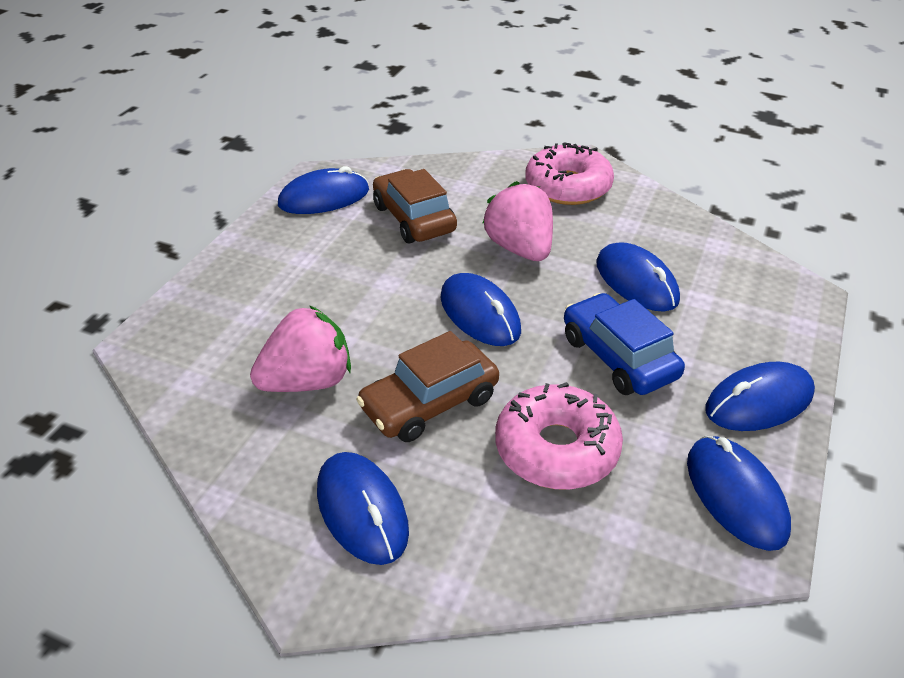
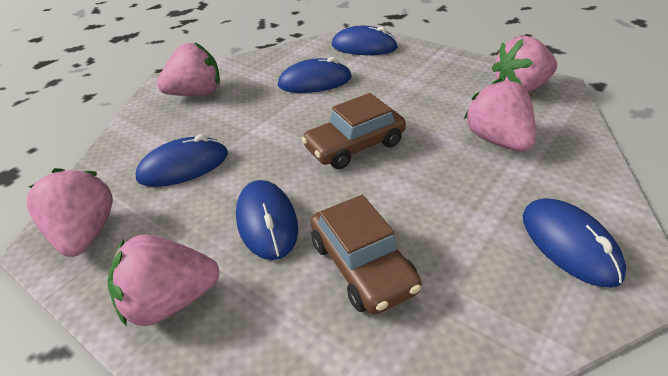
blue car: [564,293,685,395] = 1 -> none = 0
blue mouse: [278,166,369,214] [317,452,409,565] [441,273,521,346] [596,242,680,312] [687,436,791,551] [705,362,815,431] = 6 -> [135,135,228,187] [236,180,298,260] [278,57,352,93] [332,26,398,55] [523,198,626,288] = 5
pink donut: [495,382,623,490] [525,142,614,205] = 2 -> none = 0
pink strawberry: [250,305,351,392] [482,181,553,261] = 2 -> [27,168,113,257] [107,234,220,327] [157,42,220,96] [464,78,536,152] [492,36,557,92] = 5

